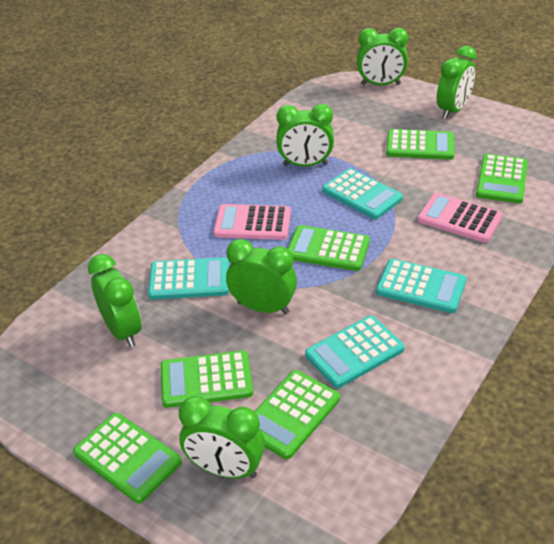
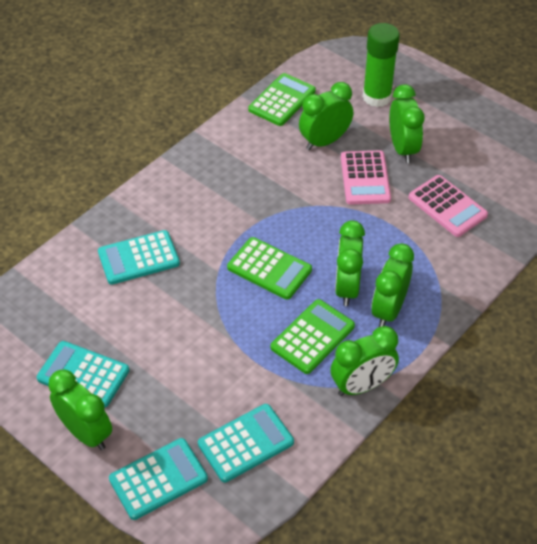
green calculator: [73,413,182,504] [161,350,253,408] [254,370,340,459] [287,225,370,271] [386,129,454,160] [476,154,528,203] = 6 -> [227,237,312,300] [248,73,316,126] [271,299,355,374] = 3
green glue stick: none = 0 -> [363,23,400,107] = 1

